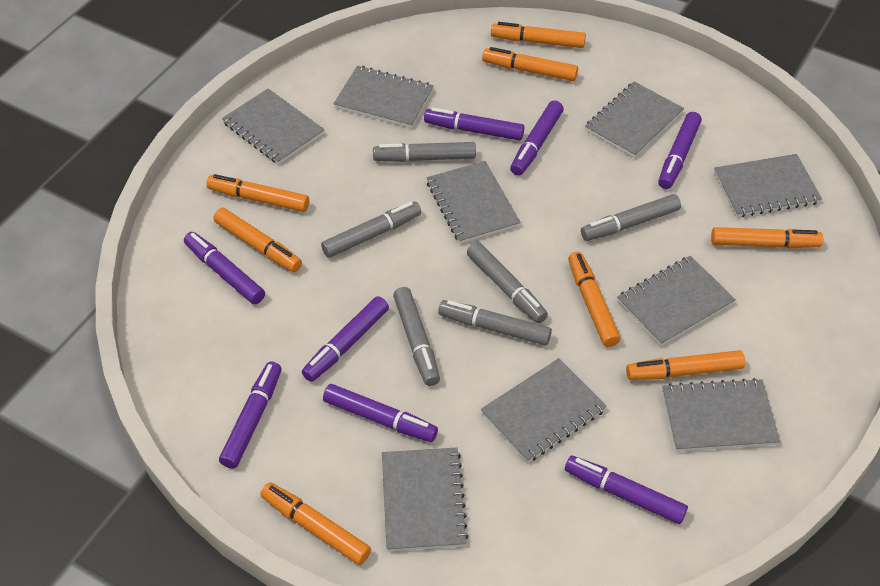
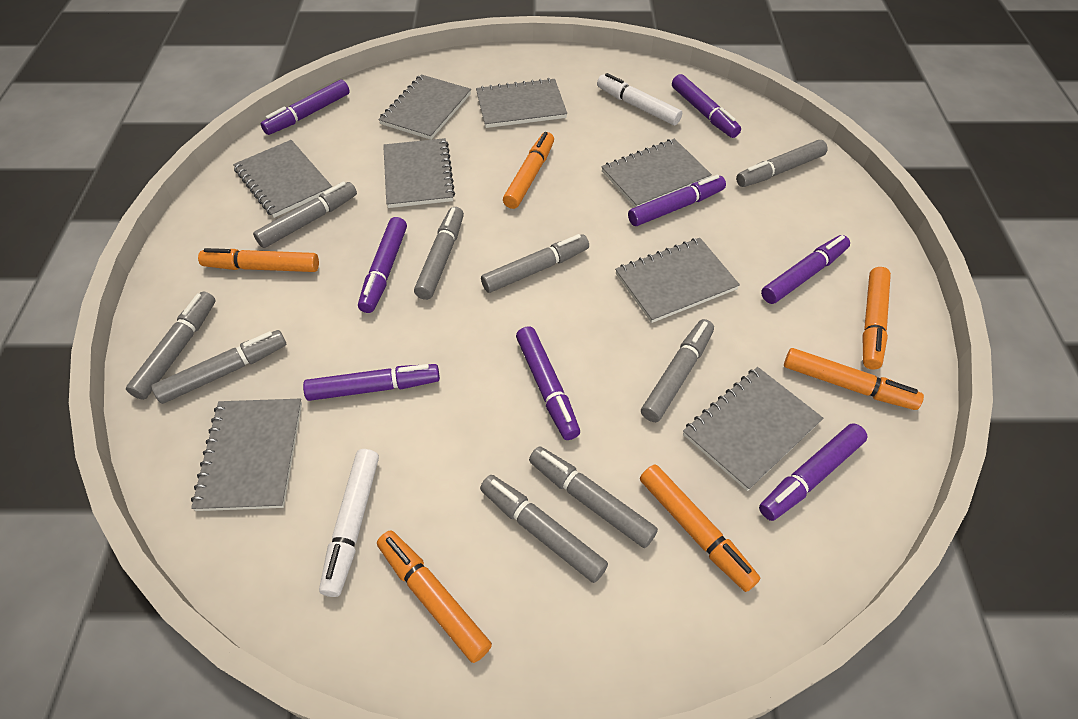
grey marker: [321,201,421,258] [373,142,476,162] [393,287,440,386] [438,300,552,346] [467,242,548,324] [581,194,681,241] = 6 -> [126,292,216,400] [151,330,286,404] [253,181,357,248] [414,207,464,300] [480,475,608,583] [481,234,589,293] [529,446,658,548] [641,319,714,422] [736,140,828,187] = 9
grey notebook: [222,89,325,165] [333,66,434,128] [382,447,469,551] [427,161,521,244] [481,358,607,463] [585,81,684,158] [617,256,736,346] [662,378,780,452] [714,154,822,217] = 9 -> [191,399,302,511] [233,140,332,218] [378,75,471,140] [383,138,455,208] [476,78,567,128] [601,139,712,207] [615,238,740,323] [683,367,823,491] = 8
orange marker: [206,174,309,212] [213,208,302,272] [260,482,371,565] [482,47,578,81] [491,22,586,48] [568,252,621,347] [626,350,745,380] [711,227,823,248] = 8 -> [198,248,319,272] [377,530,492,663] [503,132,554,209] [640,464,761,592] [784,348,924,410] [862,267,891,370] = 6
white marker: none = 0 -> [319,449,379,597] [597,73,682,125] = 2

